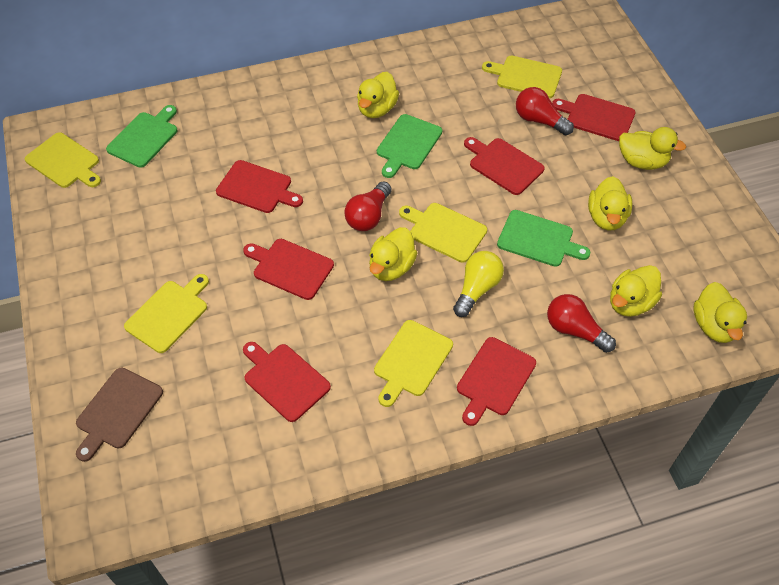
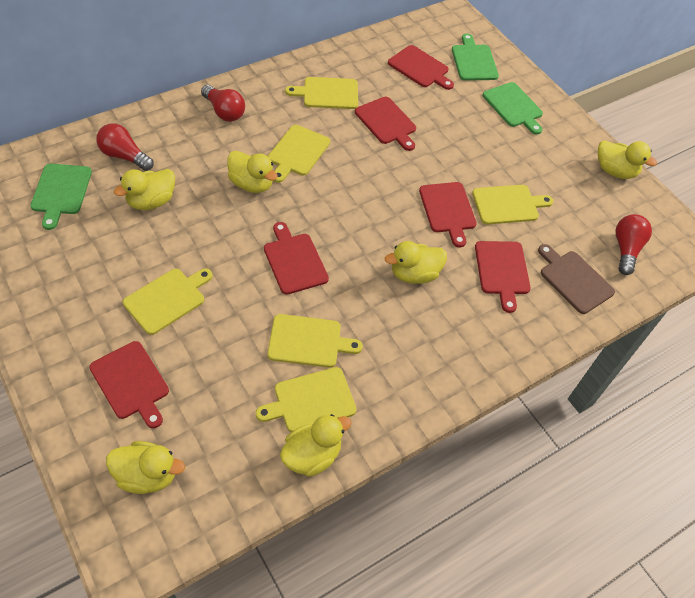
yellow cutting board: [24,132,101,188] [124,274,209,353] [374,320,453,407] [399,203,487,263] [482,56,562,98] = 5 -> [123,268,213,335] [256,367,357,432] [268,125,330,183] [268,314,363,368] [285,77,358,109] [472,185,553,225] = 6
yellow light bulb: [453,251,504,317] = 1 -> none = 0

